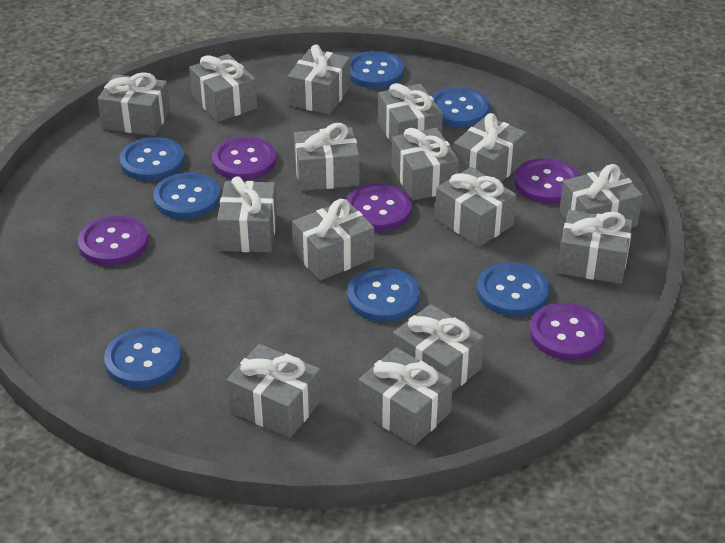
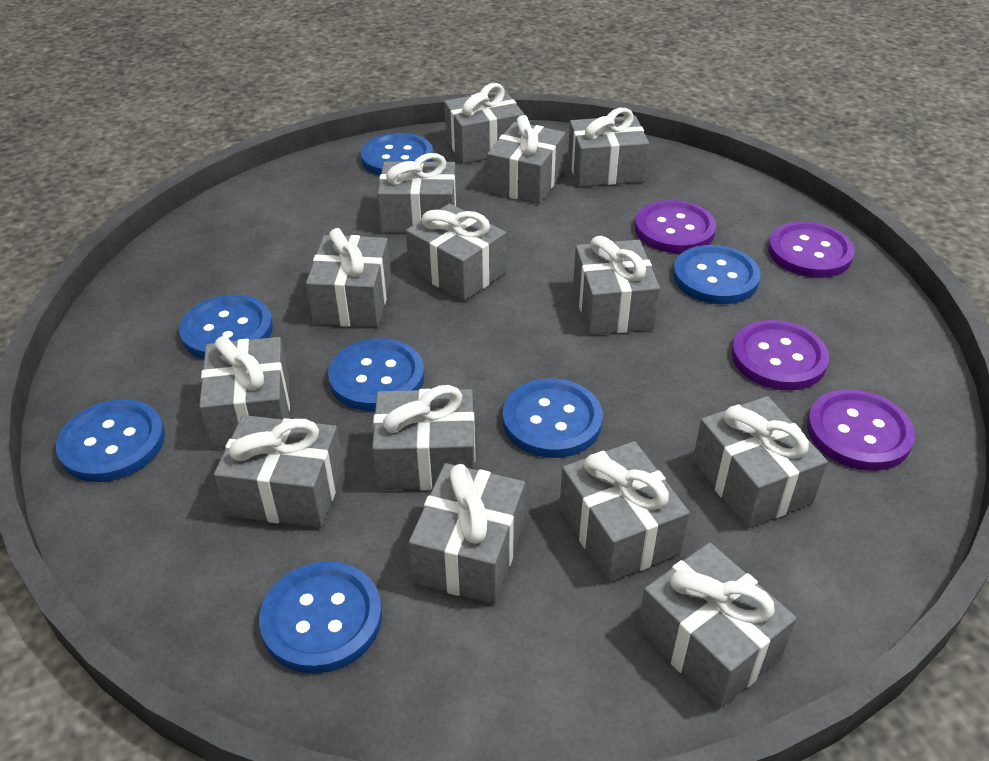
grey gift: [97,72,170,136] [189,54,257,122] [217,176,277,252] [227,344,321,438] [288,44,351,115] [292,199,374,281] [294,123,360,191] [358,347,453,446] [378,83,443,143] [391,128,459,201] [393,304,484,392] [435,167,516,247] [453,113,526,182] [557,210,633,284] [559,164,643,227] = 15 -> [199,336,290,448] [214,415,344,528] [306,228,391,327] [372,385,476,490] [377,153,457,233] [406,204,506,301] [409,463,525,604] [444,83,524,163] [487,115,566,204] [560,441,690,583] [568,108,649,187] [573,235,660,335] [637,542,797,709] [693,396,828,528] = 14
purple button: [78,215,148,266] [212,136,276,180] [346,184,412,231] [514,158,580,204] [530,303,605,360] = 5 -> [635,200,716,253] [732,320,829,391] [768,221,855,278] [807,389,915,471] = 4

